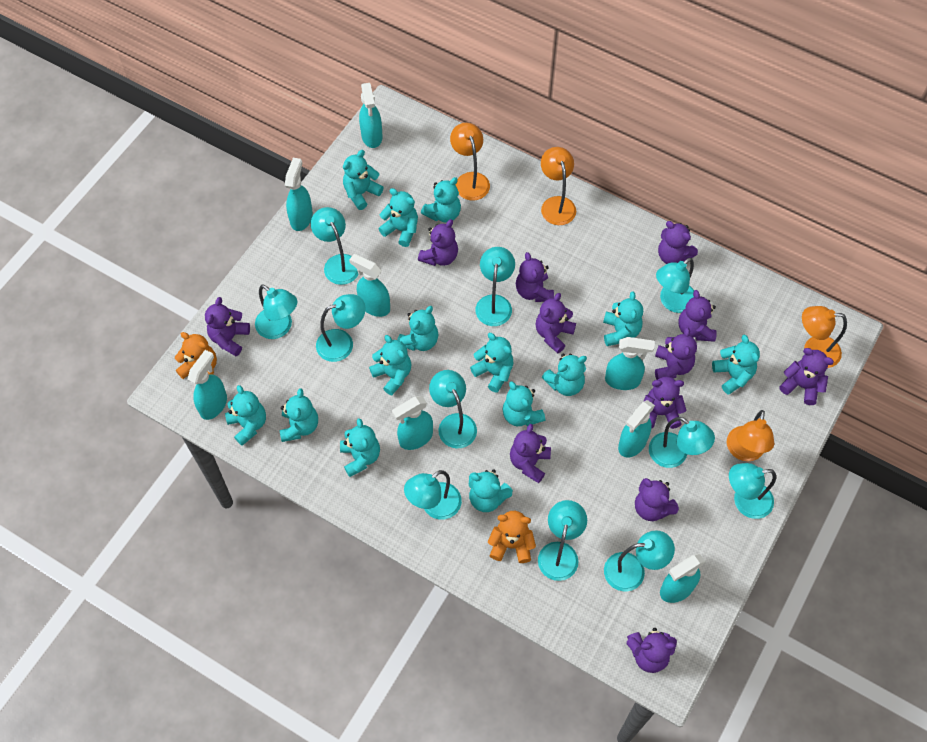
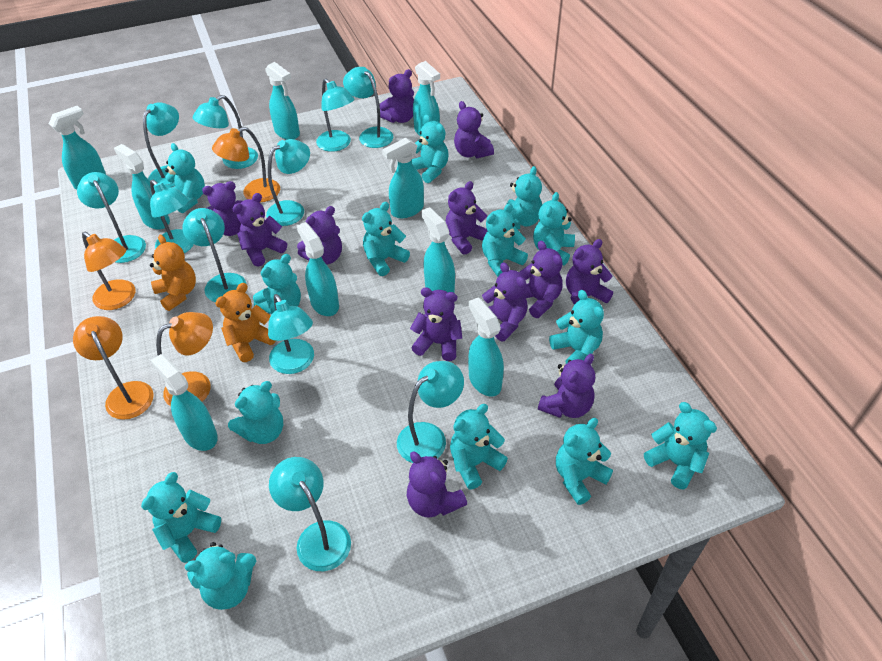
turquoise spray bottle: [187,350,227,420] [285,158,313,231] [349,254,390,317] [359,83,383,148] [392,396,433,450] [605,337,654,390] [618,400,655,458] [660,554,705,603] = 8 -> [49,106,106,189] [114,144,170,230] [151,354,218,451] [265,62,300,140] [297,222,339,316] [382,138,424,218] [413,61,440,136] [421,207,455,293] [468,297,504,396] = 9

